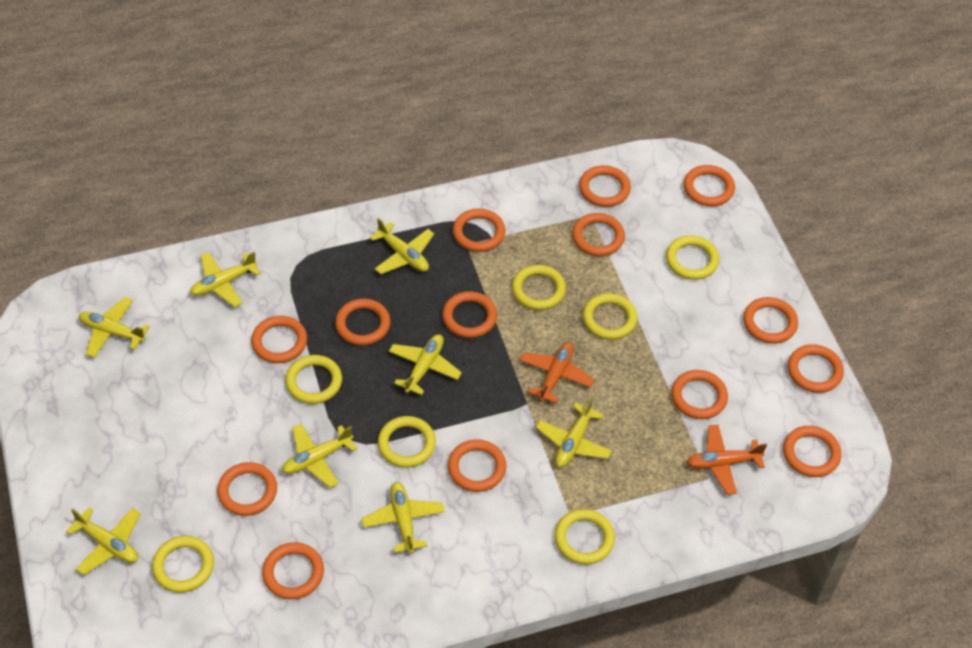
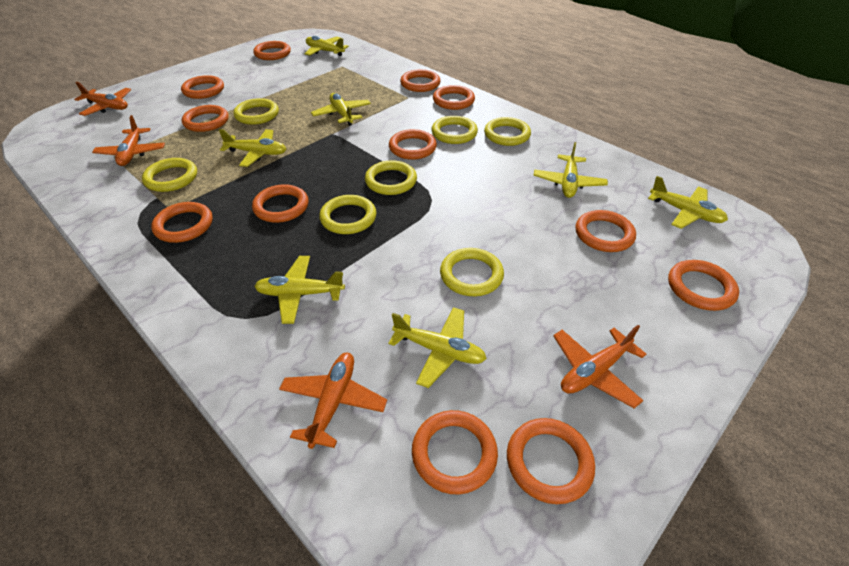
orange plane: [520,342,594,404] [686,425,767,495] = 2 -> [74,82,131,116] [92,115,165,166] [279,352,387,449] [553,325,646,408] = 4
orange ring: [217,462,277,516] [251,316,307,363] [262,542,324,599] [335,299,390,346] [442,291,497,338] [448,439,506,492] [453,208,505,252] [572,213,625,256] [579,165,631,207] [671,370,728,419] [684,165,735,206] [743,297,798,344] [783,426,841,477] [788,344,844,393] = 14 -> [151,202,213,243] [181,75,224,99] [182,105,229,132] [252,184,309,223] [253,41,291,60] [389,129,437,160] [400,69,440,92] [412,410,498,495] [433,85,475,110] [507,418,595,504] [576,210,636,252] [668,260,739,311] = 12
yellow plane: [66,507,141,575] [79,297,150,358] [190,252,261,307] [282,424,357,488] [362,482,445,554] [370,218,434,274] [389,334,462,395] [536,397,612,467] = 8 -> [219,129,286,167] [254,256,345,324] [305,36,349,56] [311,93,371,126] [388,307,487,388] [533,142,608,198] [648,176,728,229] = 7

